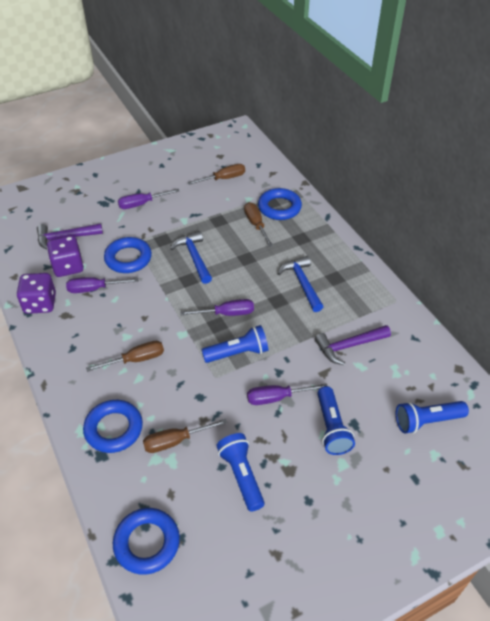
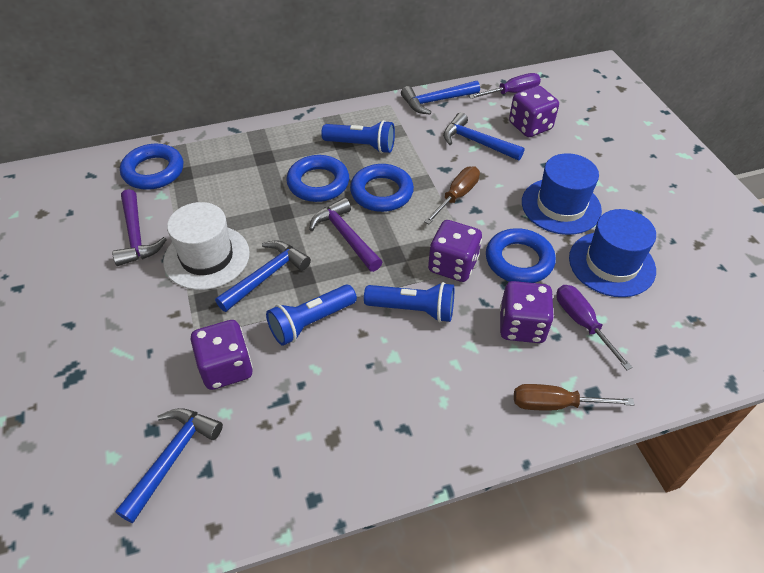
blue flashlight: [202,325,268,363] [216,433,265,512] [317,386,355,455] [396,401,469,434] = 4 -> [266,285,357,346] [321,120,395,153] [364,282,454,322] = 3
blue hammer: [170,231,212,284] [277,256,323,312] = 2 -> [115,408,223,523] [215,241,311,312] [401,81,480,114] [443,112,525,160] = 4
blue hat: none = 0 -> [522,153,602,235] [569,209,656,297] = 2
brown screwdriver: [86,341,164,372] [143,419,227,453] [187,164,245,185] [244,202,273,247] = 4 -> [424,166,480,224] [514,384,634,410] = 2
purple dice: [17,273,56,314] [47,236,84,277] = 2 -> [191,320,253,390] [428,220,482,282] [500,281,554,343] [509,86,559,137] = 4
purple screwdriver: [66,277,139,293] [118,189,180,209] [180,299,254,316] [247,383,327,405] = 4 -> [469,73,541,99] [556,285,633,370] = 2
white hat: none = 0 -> [163,202,250,290] = 1

